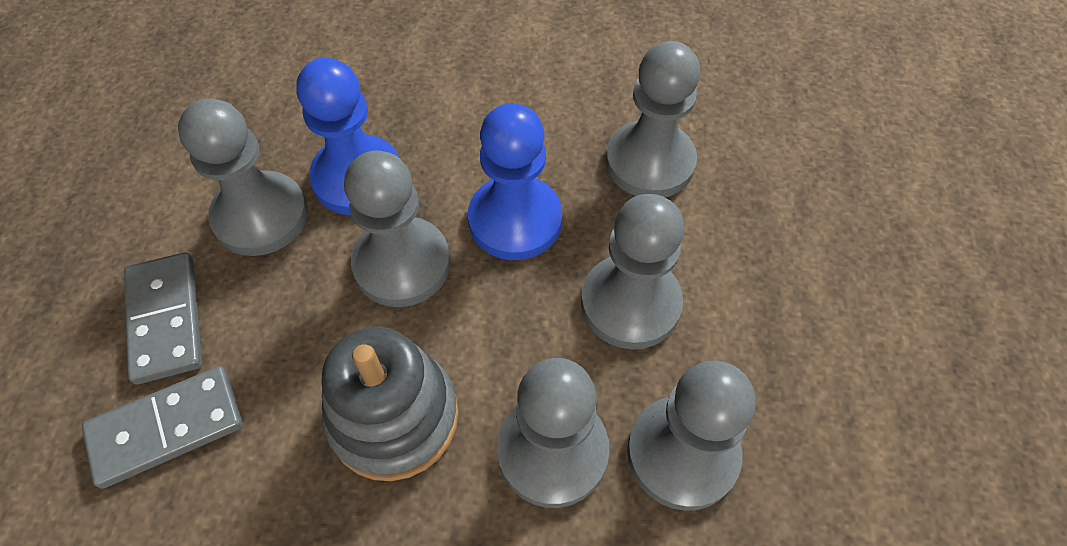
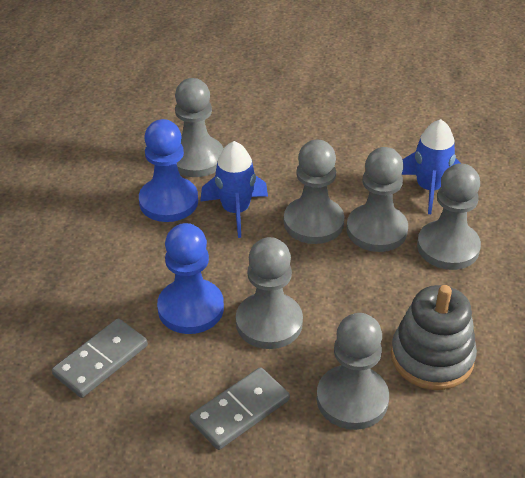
blue rocket: none = 0 -> [200,141,268,238] [401,119,461,214] = 2

